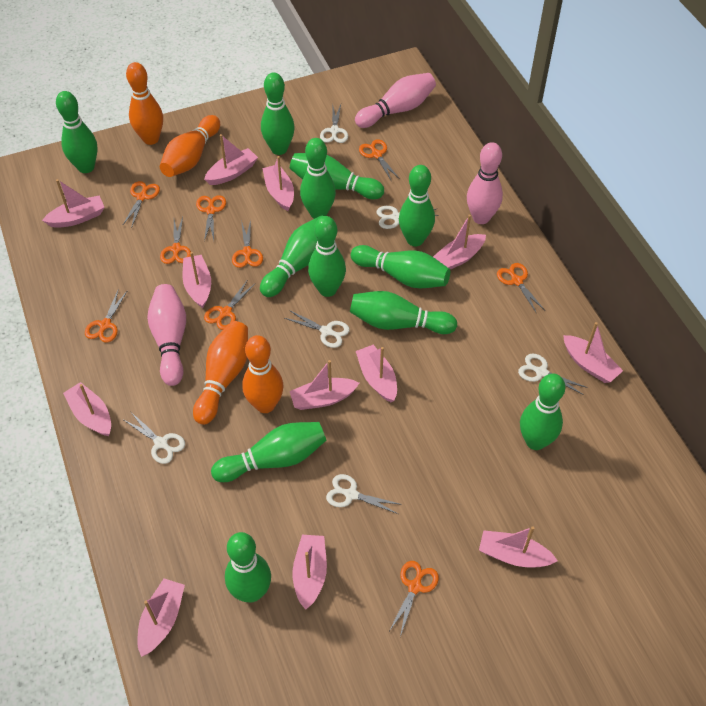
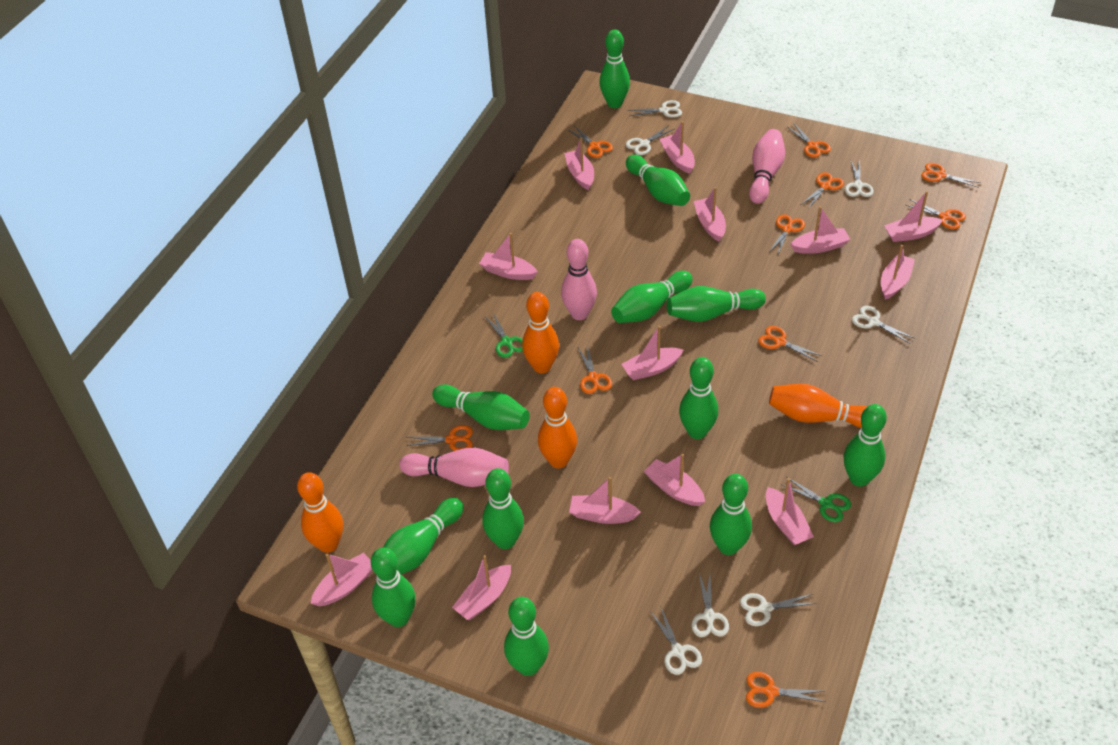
green scissors: none = 0 -> [485,313,523,358] [781,477,851,522] = 2
orange scissors: [85,290,128,343] [122,181,160,228] [160,217,191,264] [196,195,226,241] [204,279,256,330] [232,220,263,268] [359,139,400,182] [389,561,439,637] [497,263,545,314] = 9 -> [406,425,473,451] [568,126,613,158] [578,345,612,394] [746,672,826,708] [758,326,822,362] [770,214,805,254] [786,124,831,158] [802,172,844,209] [906,199,966,229] [921,163,981,188] = 10
pink boat: [42,179,105,228] [63,382,111,436] [137,578,185,657] [183,252,211,308] [204,134,258,185] [263,156,294,211] [290,360,359,410] [293,535,327,610] [356,345,397,402] [433,215,486,270] [479,526,558,567] [563,322,623,383] = 12 -> [310,553,373,606] [452,555,511,620] [479,233,538,280] [564,137,594,190] [569,477,641,524] [622,326,683,380] [644,454,705,506] [660,121,695,174] [694,187,726,242] [766,478,814,545] [790,206,850,254] [881,245,915,300] [884,191,943,242] = 13
white scissors: [124,412,185,464] [285,310,350,348] [320,104,348,143] [326,474,402,514] [376,206,439,229] [518,354,588,395] = 6 -> [626,126,674,155] [628,100,682,118] [650,606,702,675] [691,573,729,637] [740,593,817,626] [845,160,874,197] [852,306,914,343] = 7

